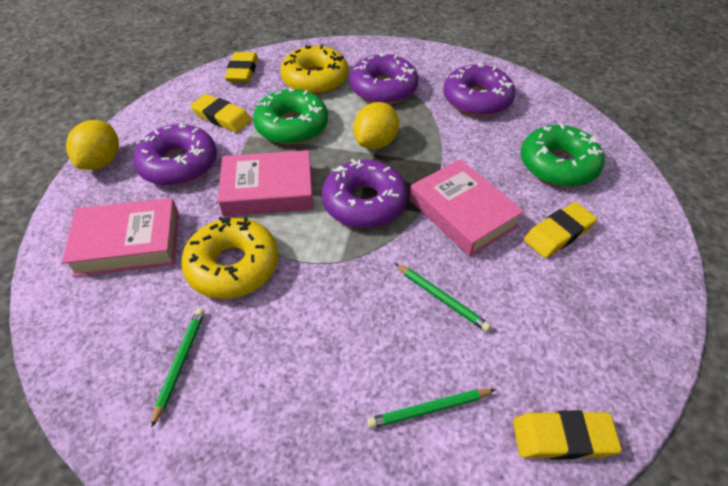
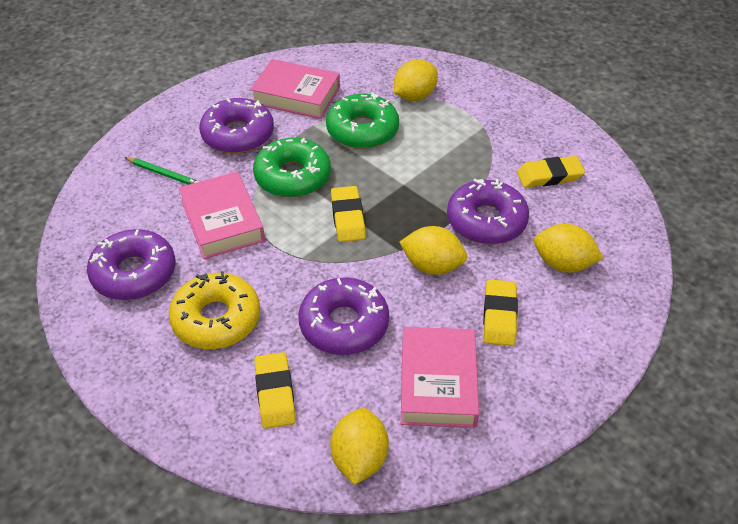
green pencil: [151,308,205,428] [367,389,496,429] [395,263,491,332] = 3 -> [124,157,200,185] = 1
yellow donut: [181,217,279,299] [281,45,349,95] = 2 -> [169,271,260,349] = 1
yellow lemon: [66,120,119,170] [353,102,399,149] = 2 -> [330,408,389,485] [394,59,438,101] [400,226,467,275] [534,224,603,273] = 4

